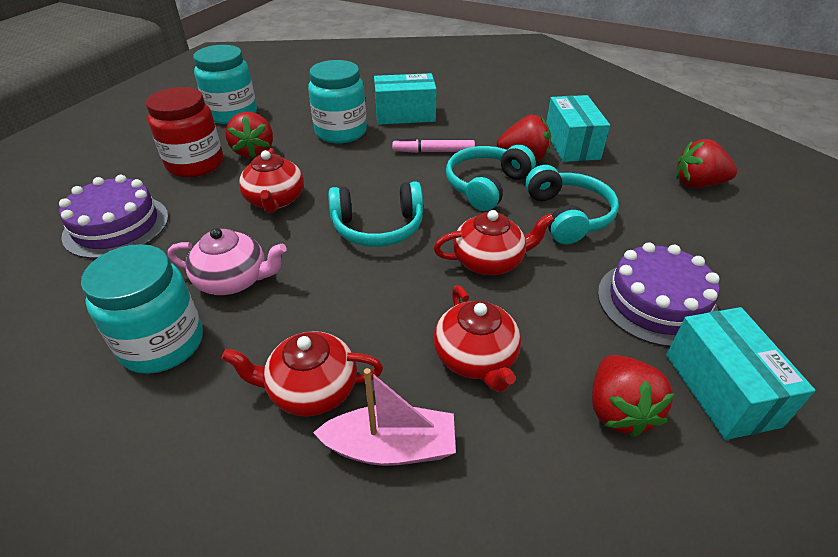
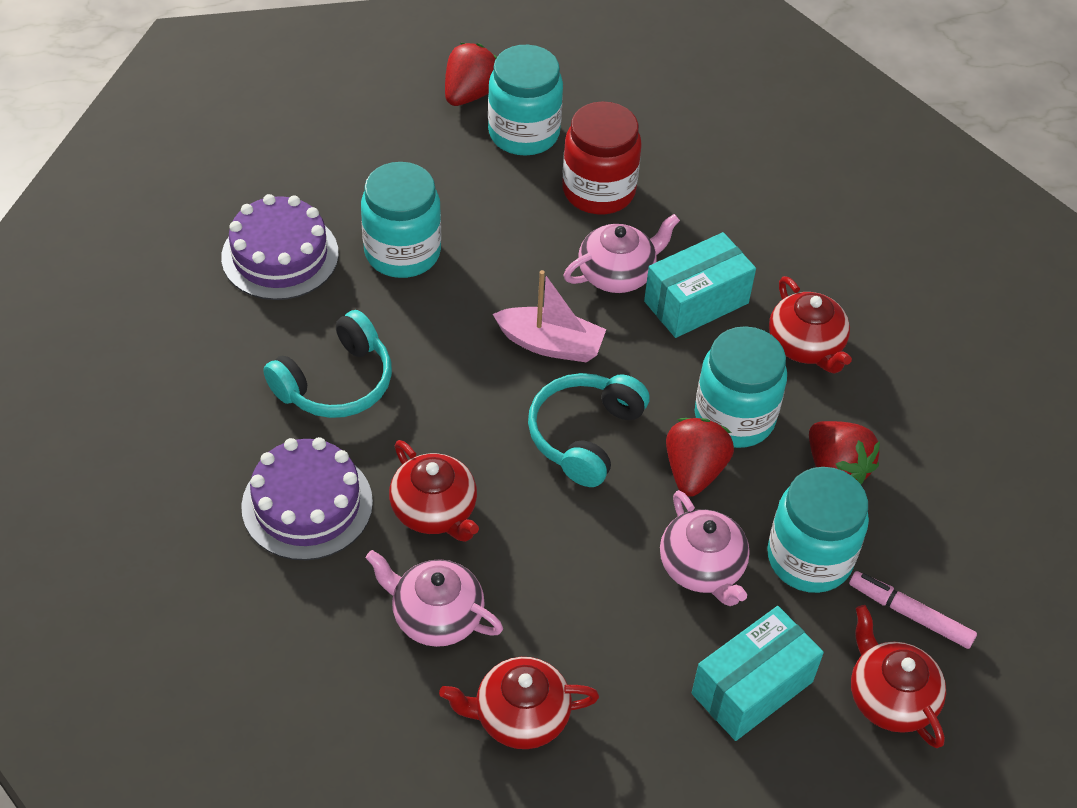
pink teapot: [168,228,287,295] = 1 -> [366,550,503,647] [563,214,680,293] [660,490,750,606] = 3
red strawberry: [225,112,273,159] [497,115,551,161] [592,355,675,438] [676,139,737,188] = 4 -> [445,43,497,106] [666,418,734,497] [809,421,880,484] = 3
turquoise box: [374,73,437,125] [546,95,610,162] [666,307,815,440] = 3 -> [644,232,756,338] [692,606,824,741] = 2
turquoise headphones: [328,181,423,247] [446,145,536,211] [525,165,619,244] = 3 -> [263,310,392,418] [528,373,649,487] = 2
turquoise jar: [81,244,203,374] [193,45,257,124] [308,60,367,143] = 3 -> [361,162,441,278] [488,45,563,156] [695,326,787,448] [767,467,869,593] = 4

